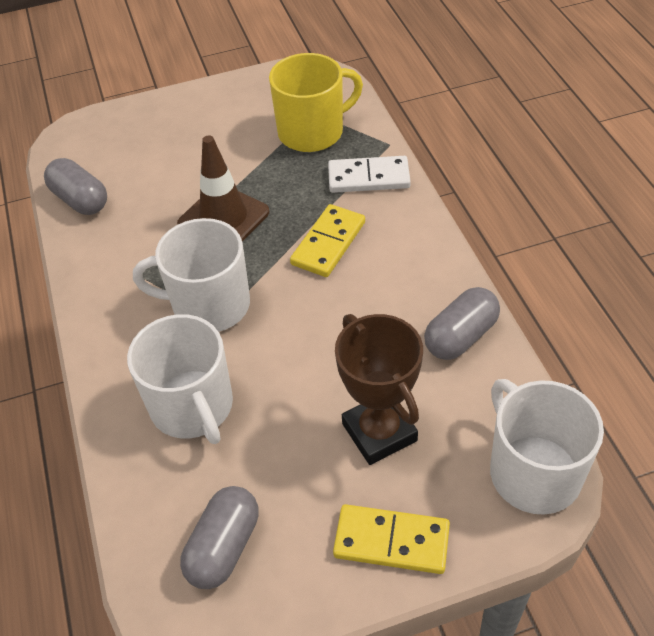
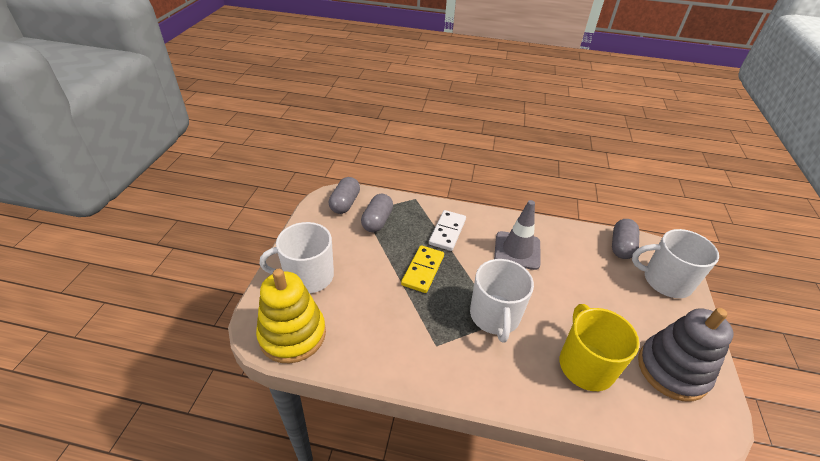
brown traffic cone: [177,135,269,242] = 1 -> none = 0
brown trophy: [335,314,423,465] = 1 -> none = 0
grey stacking toy: none = 0 -> [638,308,733,401] = 1
grey traffic cone: none = 0 -> [494,200,541,270] = 1
yellow domino: [290,204,365,277] [333,504,450,574] = 2 -> [401,245,444,293] = 1
yellow stacking toy: none = 0 -> [256,269,326,363] = 1

